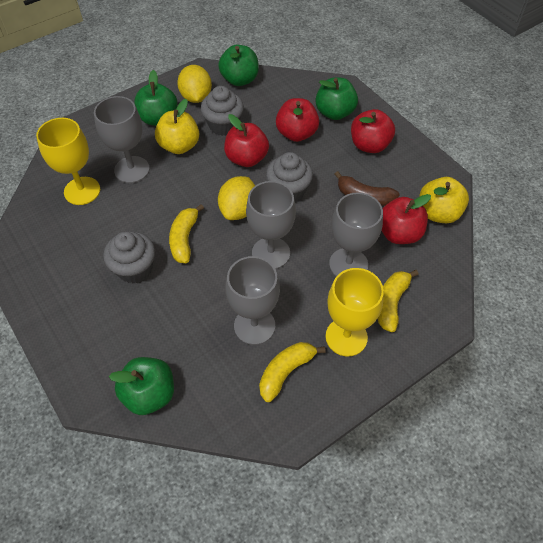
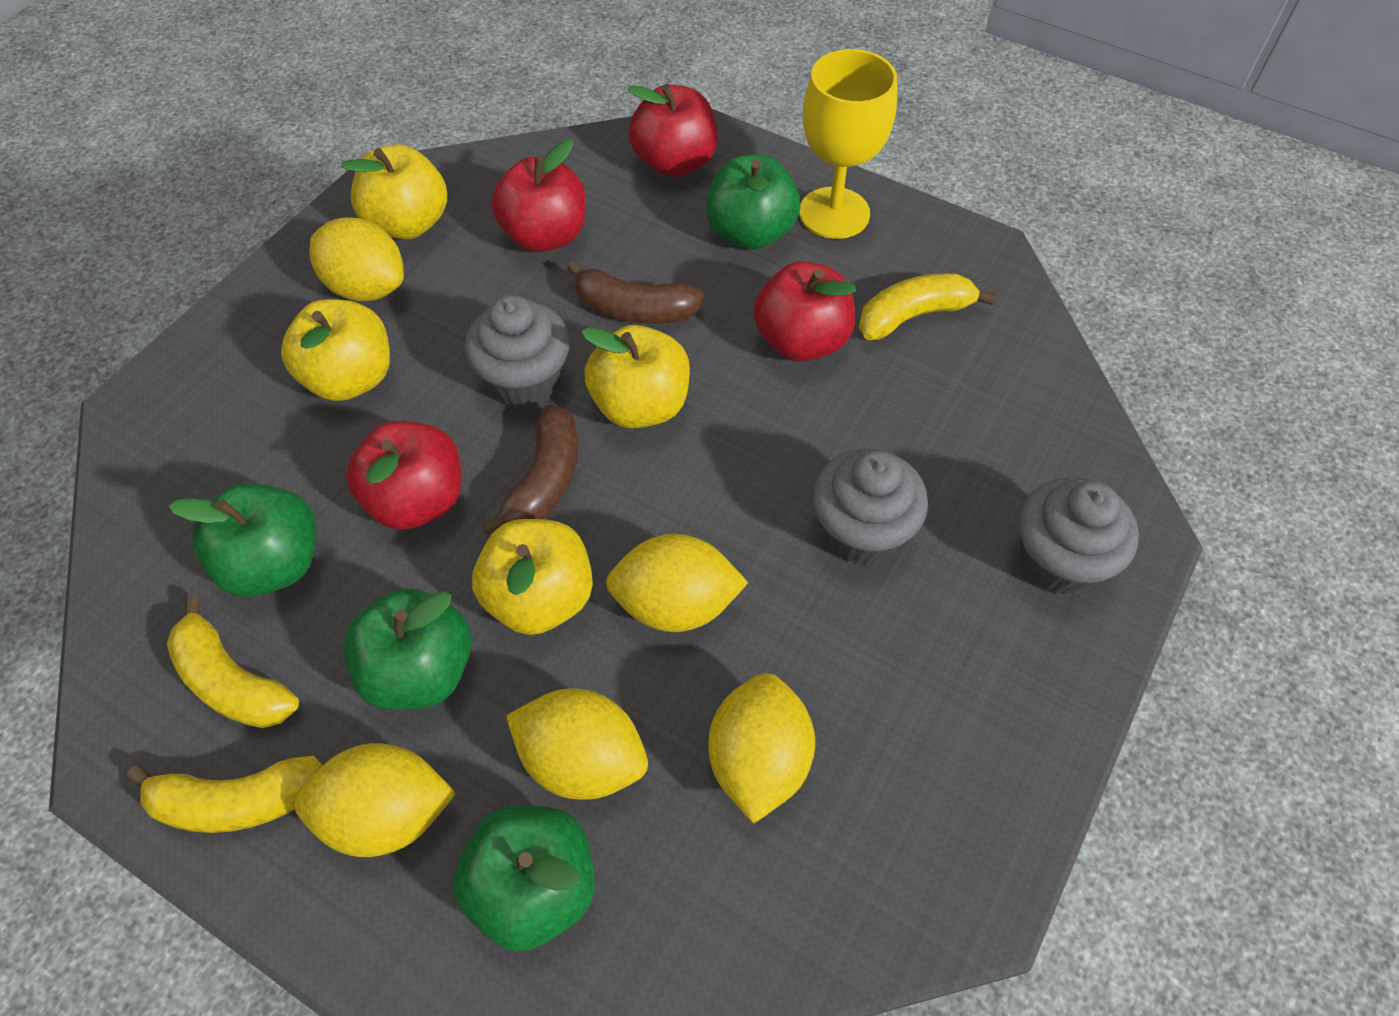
brown banana: [334,171,400,206] = 1 -> [482,405,578,535] [566,261,704,324] = 2
grey goblet: [94,96,150,183] [226,256,280,345] [246,181,296,269] [329,192,383,277] = 4 -> none = 0
yellow apple: [155,99,199,154] [419,177,469,223] = 2 -> [281,299,390,401] [341,145,447,239] [472,519,593,635] [581,325,690,428] = 4
yellow goblet: [36,118,100,205] [326,268,384,356] = 2 -> [799,49,897,239] = 1
yellow lemon: [177,65,212,103] [218,176,255,220] = 2 -> [294,743,456,857] [309,217,404,301] [506,689,648,800] [606,534,748,632] [708,673,815,824] = 5

